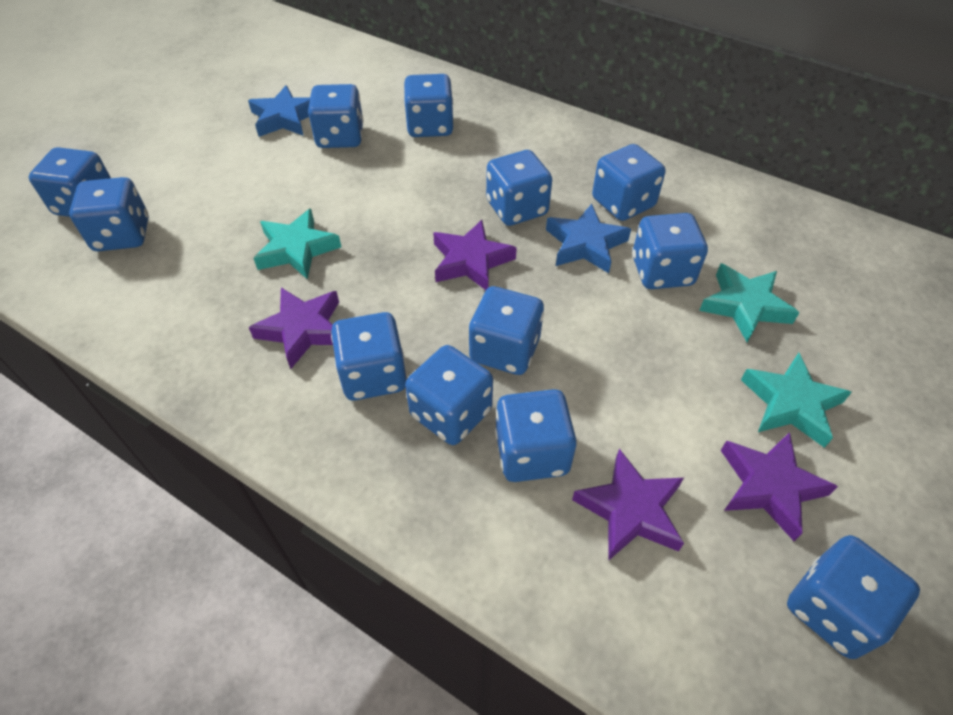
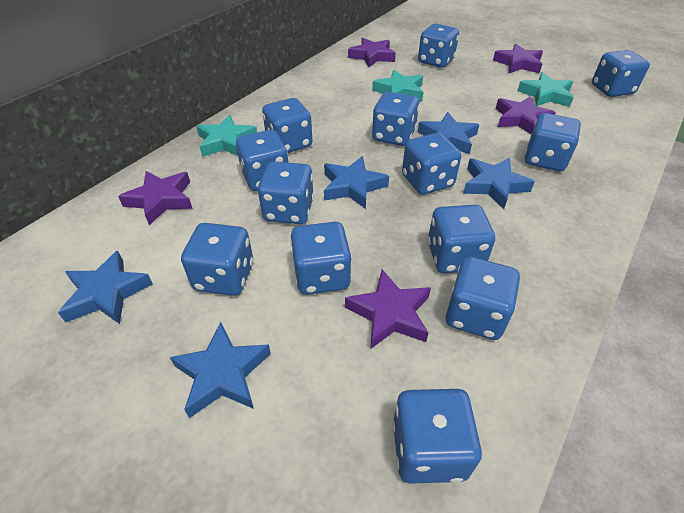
blue dice: [29,147,111,217] [69,177,149,251] [308,84,363,148] [331,312,406,401] [404,74,453,137] [405,345,493,445] [469,286,544,375] [486,150,552,226] [495,389,577,482] [592,144,666,221] [632,213,708,289] [787,535,920,659] = 12 -> [181,223,253,296] [236,130,288,191] [258,161,314,224] [262,98,312,153] [290,222,352,295] [372,91,419,146] [393,389,482,484] [402,133,461,195] [418,24,459,68] [428,205,495,273] [446,256,520,340] [525,113,581,171] [592,50,650,97] = 13
blue star: [248,85,310,137] [546,204,631,273] = 2 -> [58,250,153,324] [170,322,271,418] [324,156,389,209] [418,112,479,154] [463,158,535,209] = 5
purple star: [249,287,339,369] [433,220,517,290] [572,449,684,560] [721,432,838,541] = 4 -> [118,171,193,225] [345,269,431,349] [348,38,396,67] [493,43,543,73] [495,96,556,134] = 5

